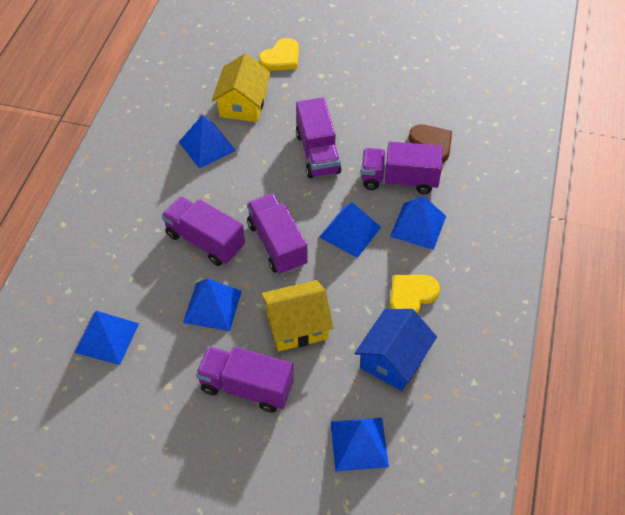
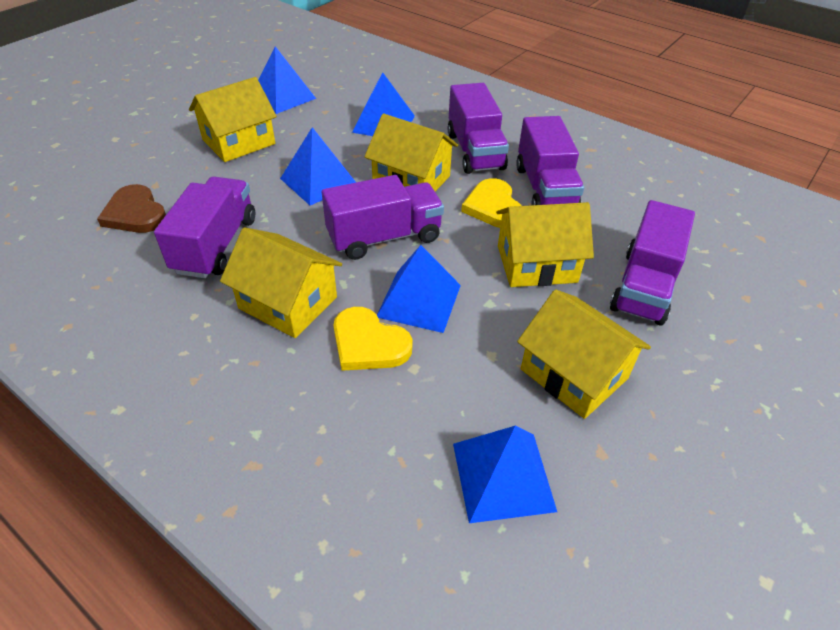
blue house: [355,309,437,391] = 1 -> none = 0
blue pyramid: [74,311,139,365] [179,114,236,168] [183,278,242,331] [319,202,381,258] [330,418,389,472] [390,196,446,250] = 6 -> [258,46,316,114] [280,127,356,205] [352,72,415,136] [377,245,461,333] [453,425,557,523] = 5
yellow house: [212,54,271,122] [261,280,333,351] = 2 -> [189,77,277,162] [220,227,342,338] [365,114,458,191] [496,202,594,287] [517,289,651,419] = 5

